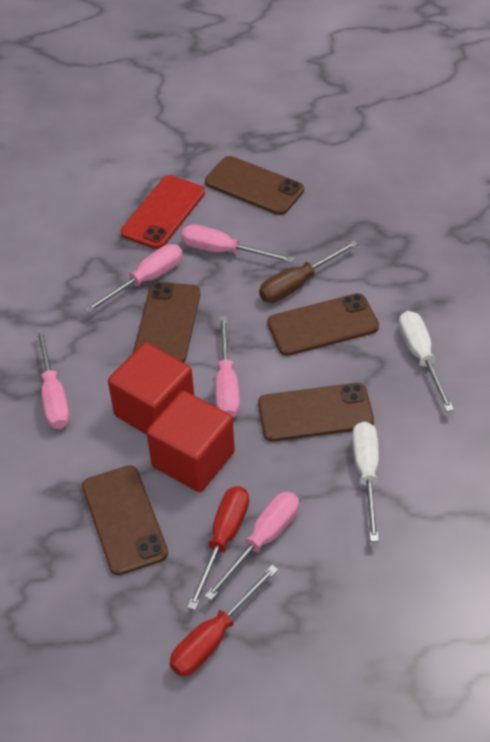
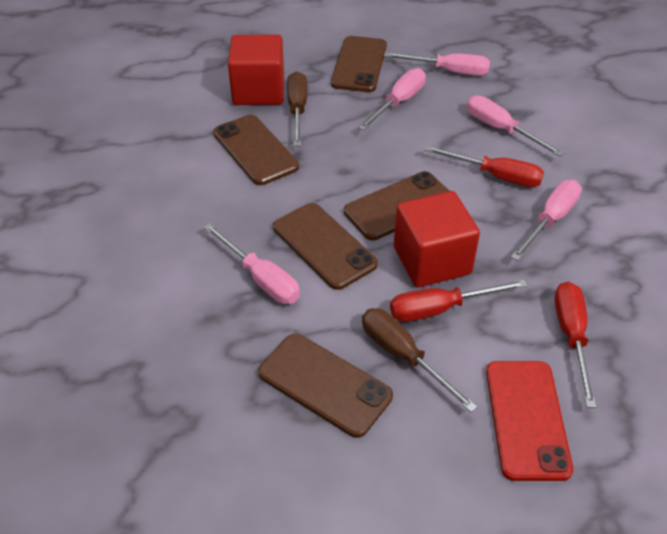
brown screwdriver: [259,240,358,303] = 1 -> [287,71,307,146] [362,308,477,412] = 2
red screwdriver: [170,565,278,676] [187,486,249,610] = 2 -> [390,280,527,322] [424,146,544,187] [554,282,596,408] = 3
white screwdriver: [352,422,379,542] [399,311,454,412] = 2 -> none = 0

